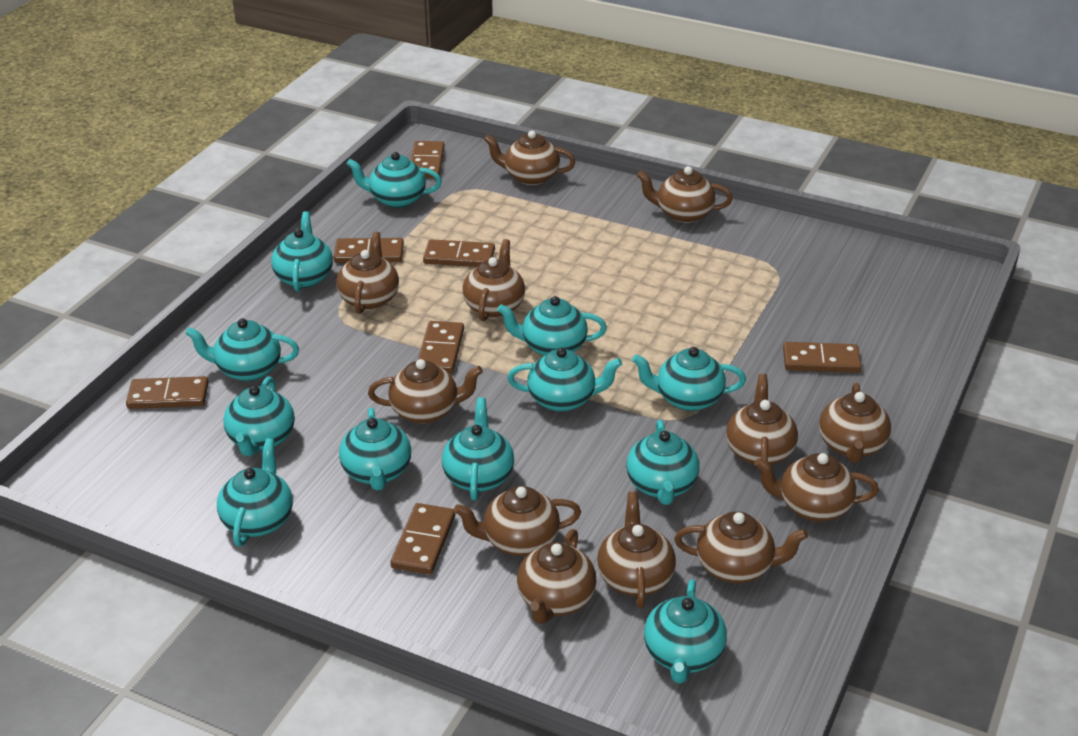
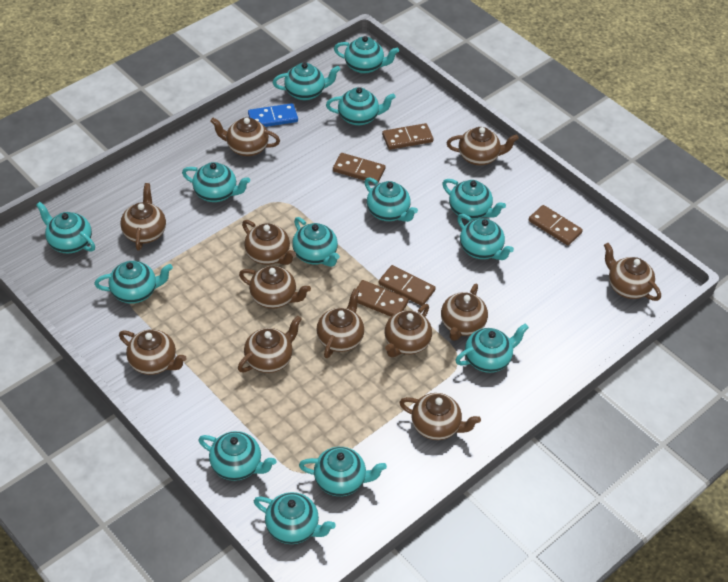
blue domino: none = 0 -> [248,103,298,127] = 1
brown domino: [126,376,209,409] [333,238,404,263] [390,503,455,575] [411,141,445,178] [418,321,464,373] [423,239,495,267] [783,342,862,373] = 7 -> [333,153,386,183] [356,280,409,317] [379,265,436,306] [382,123,434,150] [529,205,583,246] = 5
turquoise teapot: [185,318,299,381] [217,438,293,546] [223,376,295,456] [271,211,333,292] [339,408,411,491] [347,152,442,208] [442,397,514,501] [497,296,607,356] [507,348,622,412] [626,420,700,505] [632,347,746,411] [644,579,727,684] = 12 -> [36,202,95,253] [94,261,173,304] [182,162,250,202] [198,431,276,481] [254,492,336,544] [273,62,340,100] [292,217,340,267] [299,447,387,496] [326,87,396,126] [334,36,399,74] [364,177,418,222] [442,179,506,220] [455,323,529,373] [457,214,514,260] = 14

